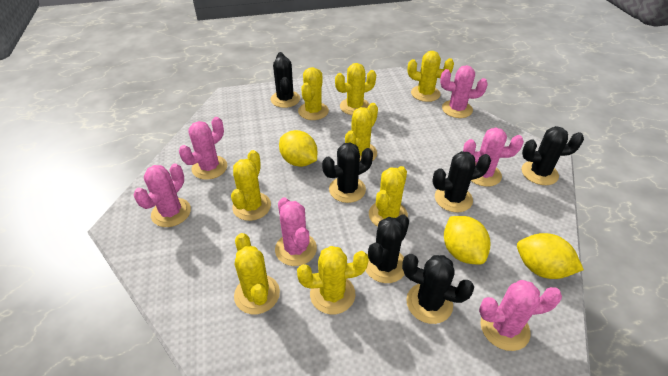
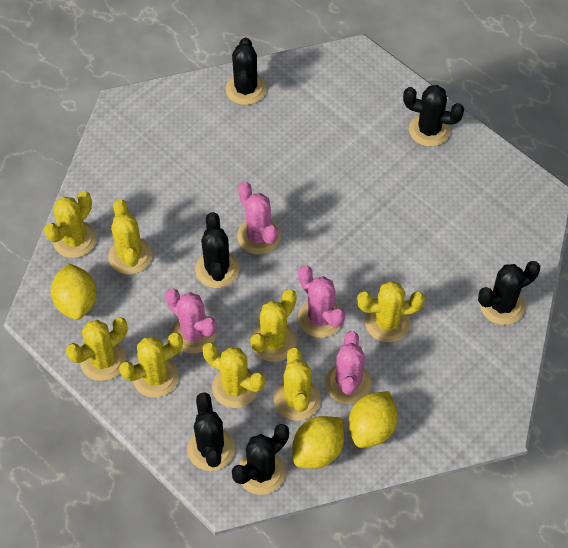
pink cactus: [133,163,191,227] [179,117,227,180] [275,197,317,266] [440,65,488,118] [463,128,524,187] [479,280,562,351] = 6 -> [165,289,217,354] [237,182,281,255] [298,266,345,338] [325,331,372,404] = 4

